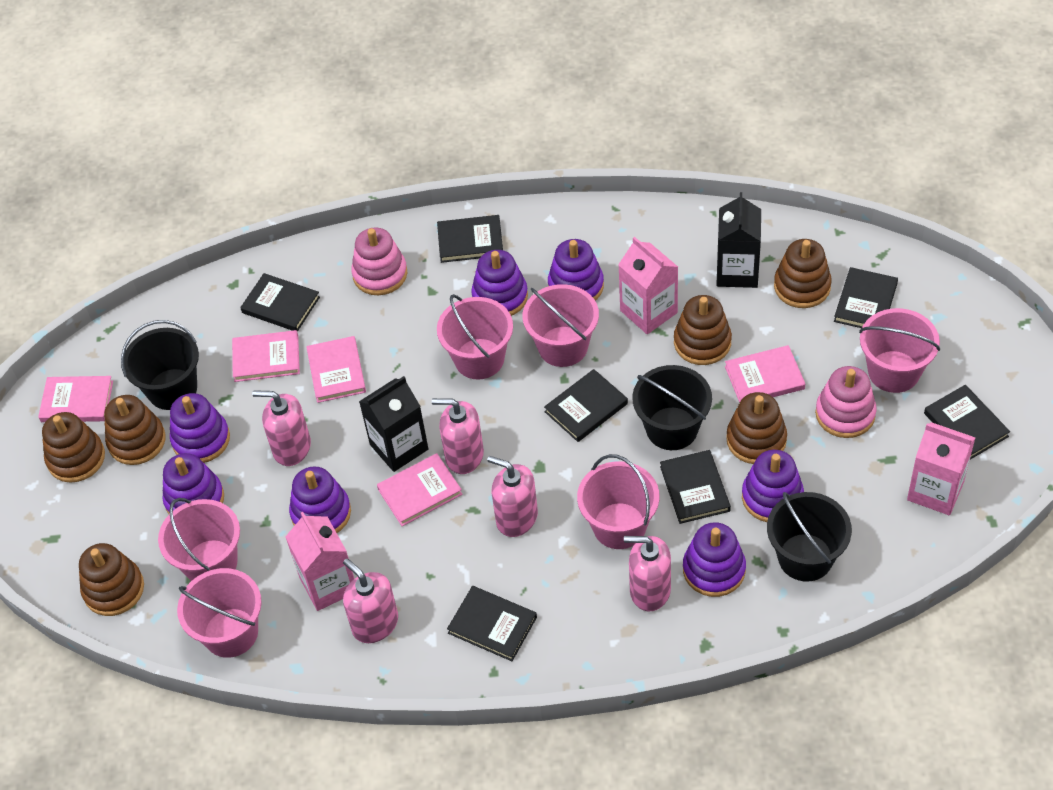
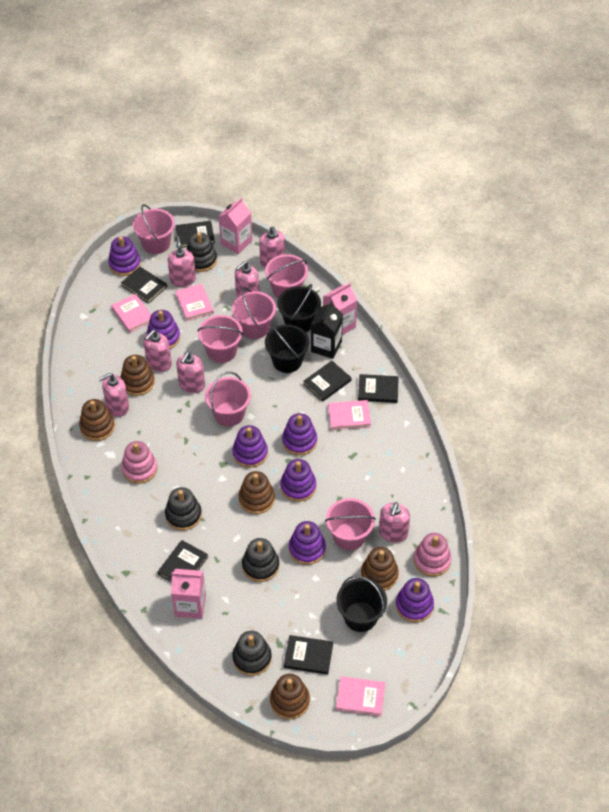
black book: [240,273,320,332] [437,215,503,263] [447,586,537,661] [544,369,628,442] [660,450,731,524] [834,267,898,328] [924,385,1010,460] = 7 -> [121,266,167,304] [158,540,208,582] [175,221,215,248] [284,635,333,675] [303,361,351,402] [358,374,399,403] = 6
black carton: [359,376,428,472] [716,192,761,288] = 2 -> [311,301,343,359] = 1
black stacking toy: none = 0 -> [165,487,202,531] [187,233,217,272] [232,631,272,676] [242,538,279,582] = 4
brown stacking toy: [42,412,105,483] [79,543,144,616] [104,395,166,465] [674,295,732,365] [726,392,787,464] [774,239,832,308] = 6 -> [79,399,115,441] [120,355,155,396] [239,471,275,514] [270,674,310,719] [361,547,399,591] = 5
pink book: [38,376,113,422] [232,330,300,382] [306,336,366,403] [377,453,463,526] [725,345,805,403] = 5 -> [111,294,151,333] [175,284,214,321] [328,400,371,430] [336,676,385,716] = 4
pink soap dispenser: [252,390,311,466] [343,559,398,643] [432,398,484,474] [487,456,538,537] [624,536,671,611] = 5 -> [98,373,129,417] [144,330,172,372] [168,236,196,287] [176,352,205,393] [235,261,260,297] [259,227,285,268] [379,502,410,543] = 7

